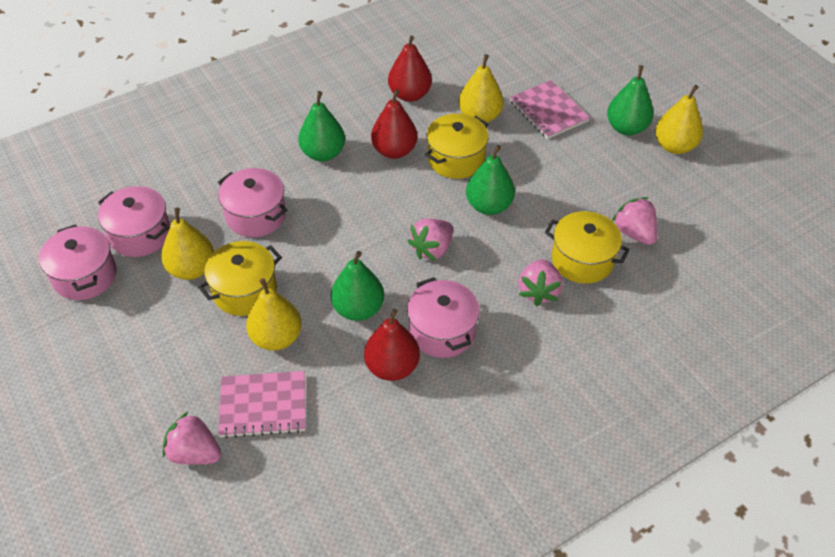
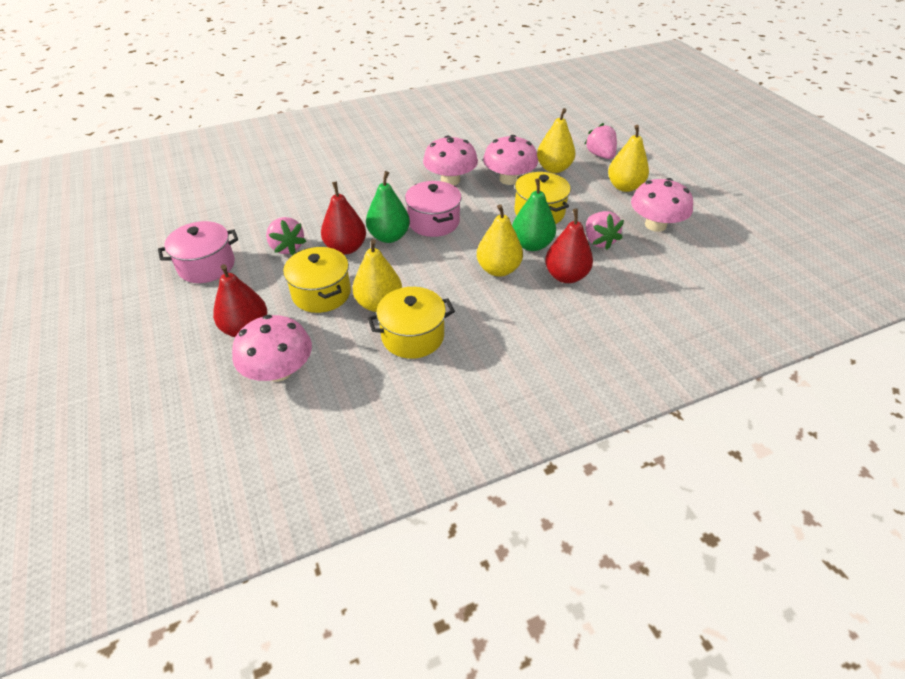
green pear: [298,91,345,162] [331,251,384,321] [466,145,515,215] [607,65,654,135] = 4 -> [366,171,410,243] [512,178,556,251] = 2
pink mushroom: none = 0 -> [232,315,312,382] [423,136,478,185] [483,135,538,185] [631,178,693,232] = 4
pink notebook: [218,371,306,438] [510,80,590,139] = 2 -> none = 0
pink pot: [39,224,117,300] [98,186,170,257] [218,168,287,237] [407,277,480,358] = 4 -> [158,221,238,283] [405,181,462,237] = 2
pink strawberry: [163,411,221,465] [408,218,453,261] [519,259,563,306] [612,197,657,245] = 4 -> [266,217,306,255] [584,123,617,159] [586,211,624,250] = 3

